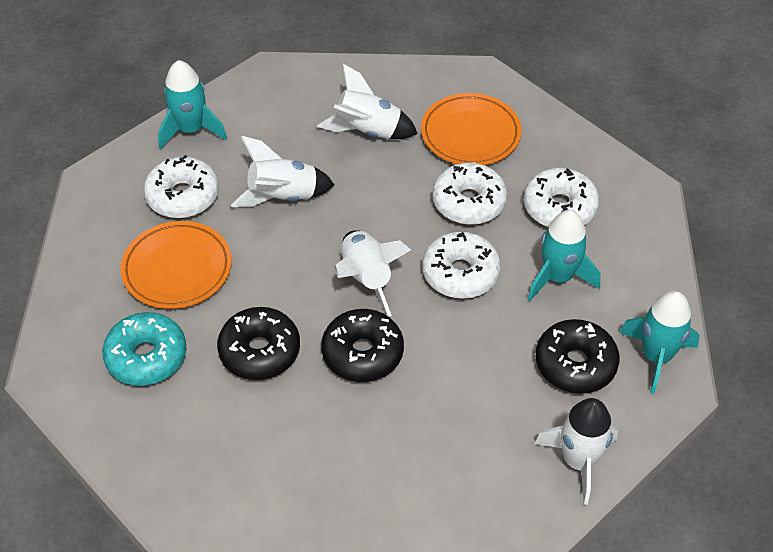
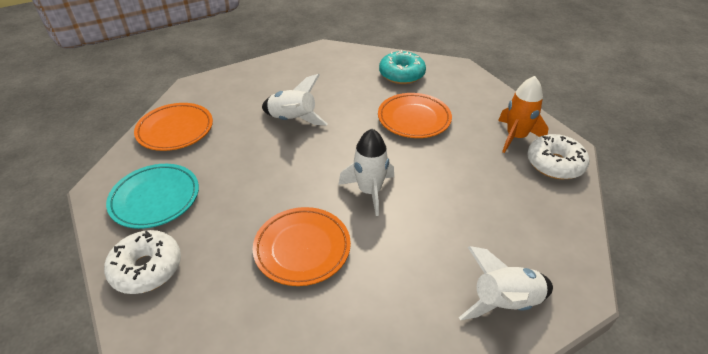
black donut: [217,307,300,380] [321,309,404,382] [536,319,620,394] = 3 -> none = 0
orange plate: [120,221,232,309] [421,93,522,165] = 2 -> [134,103,213,151] [253,207,351,286] [378,93,452,138] = 3
orange rocket: none = 0 -> [498,76,549,153] = 1
turquoise plate: none = 0 -> [106,164,199,229] = 1
turquoise rocket: [158,60,227,149] [528,210,601,301] [619,291,700,394] = 3 -> none = 0
white donut: [144,155,219,218] [422,231,501,299] [432,163,508,225] [524,168,599,227] = 4 -> [104,230,181,294] [527,134,589,179] = 2
white rocket: [231,136,334,207] [317,64,418,139] [335,230,411,317] [534,398,618,505] = 4 -> [262,74,327,125] [339,129,394,216] [459,246,553,320] = 3

